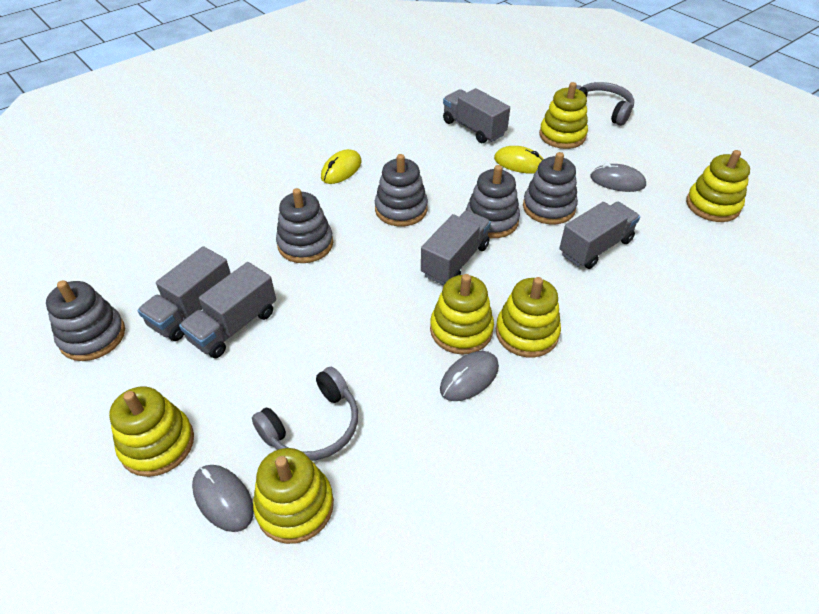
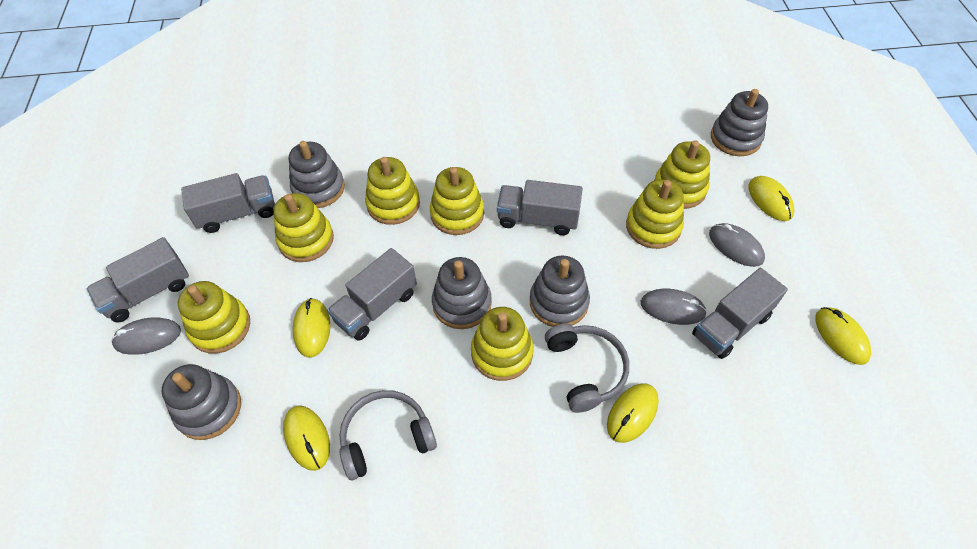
yellow mouse: [321,149,361,184] [494,146,544,174] = 2 -> [283,405,330,471] [293,298,330,358] [607,383,659,443] [749,176,794,221] [815,307,871,365] = 5
yellow stacking toy: [109,387,194,477] [253,448,334,544] [430,274,494,354] [496,277,561,358] [539,82,588,149] [686,150,750,222] = 6 -> [178,281,250,354] [273,193,334,262] [365,157,420,225] [430,167,484,235] [471,307,534,381] [626,180,684,249] [654,141,710,209] = 7

